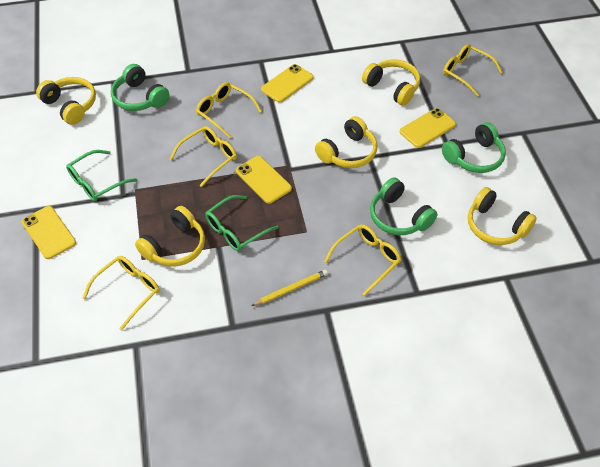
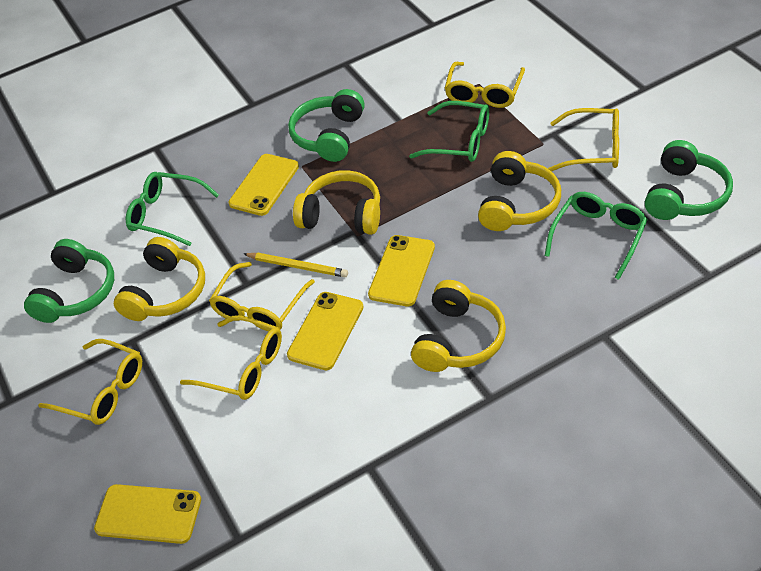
green glasses: [66,150,137,201] [205,195,279,252] = 2 -> [126,172,219,246] [409,101,489,162] [545,192,648,280] = 3
yellow headphones: [36,77,96,125] [135,206,205,266] [315,116,377,168] [362,59,420,106] [468,187,537,245] = 5 -> [114,237,205,321] [293,170,380,235] [411,280,506,372] [478,151,561,231] = 4

